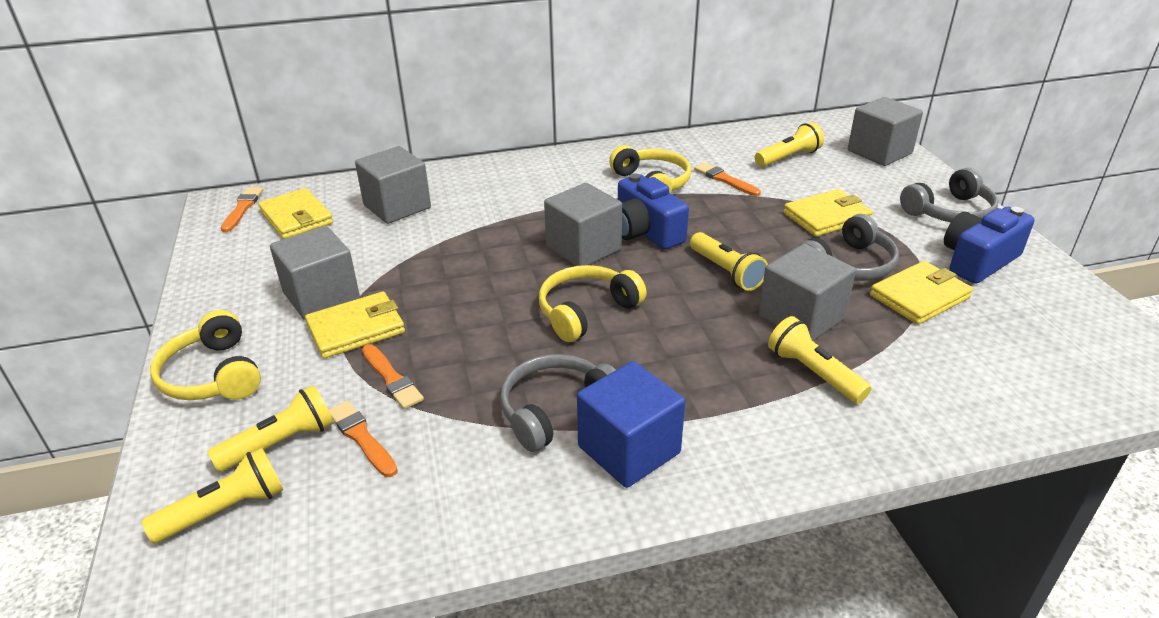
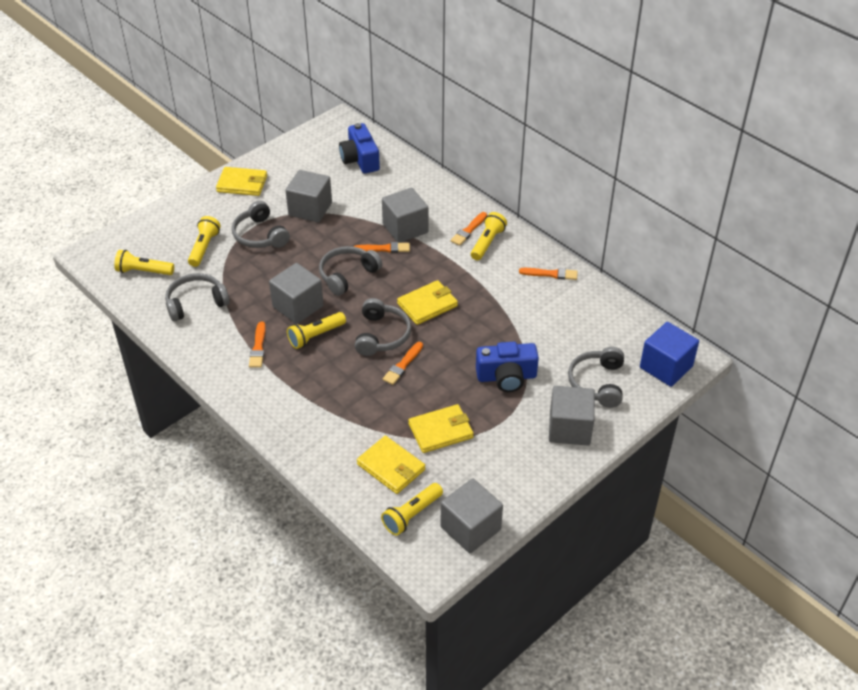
grey headphones: [500,354,616,452] [799,214,899,281] [900,168,999,222] = 3 -> [165,273,230,321] [232,201,290,248] [319,246,382,296] [355,298,411,356] [568,347,624,408] = 5
orange brush: [221,187,263,232] [328,401,398,477] [362,344,424,409] [694,162,761,196] = 4 -> [249,322,266,368] [353,242,410,253] [383,342,423,385] [451,212,487,246] [519,268,578,280] = 5
yellow headphones: [150,310,261,400] [539,265,647,342] [609,145,691,193] = 3 -> none = 0

